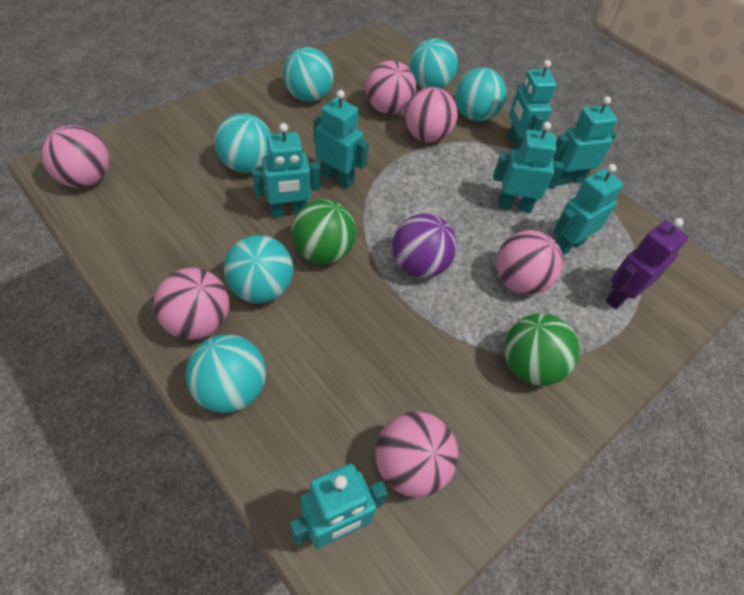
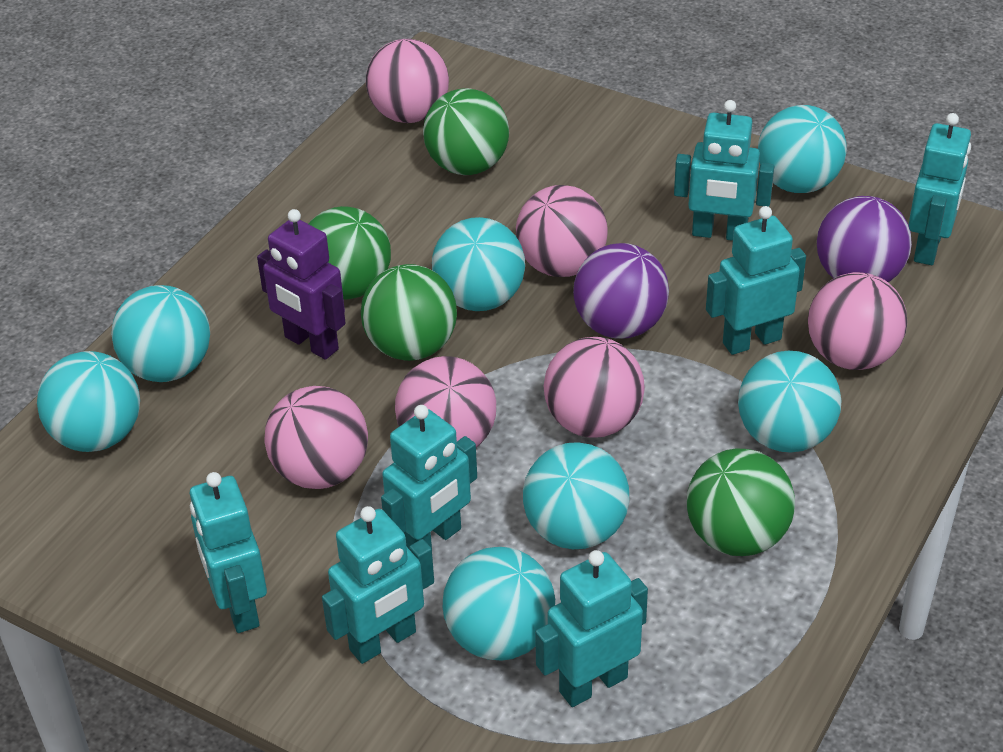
green ball: [292,199,356,264] [504,313,580,386] = 2 -> [309,206,391,299] [361,264,457,361] [423,88,509,175] [687,449,795,556] = 4
purple ball: [392,214,457,278] = 1 -> [573,243,669,339] [817,196,912,282] = 2
turquoise ball: [186,335,266,413] [214,113,271,173] [224,235,293,303] [283,47,334,102] [409,38,458,89] [455,68,506,121] = 6 -> [37,351,140,452] [111,285,210,382] [432,217,525,311] [443,547,555,661] [523,442,629,549] [738,351,842,453] [758,105,847,193] = 7

